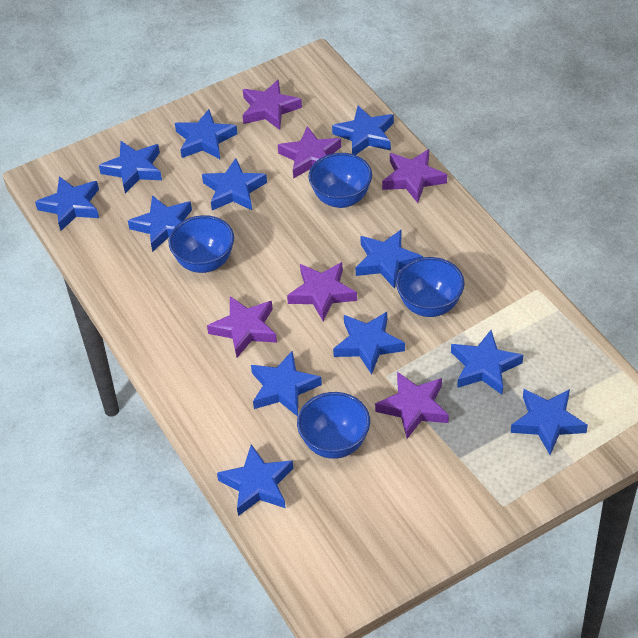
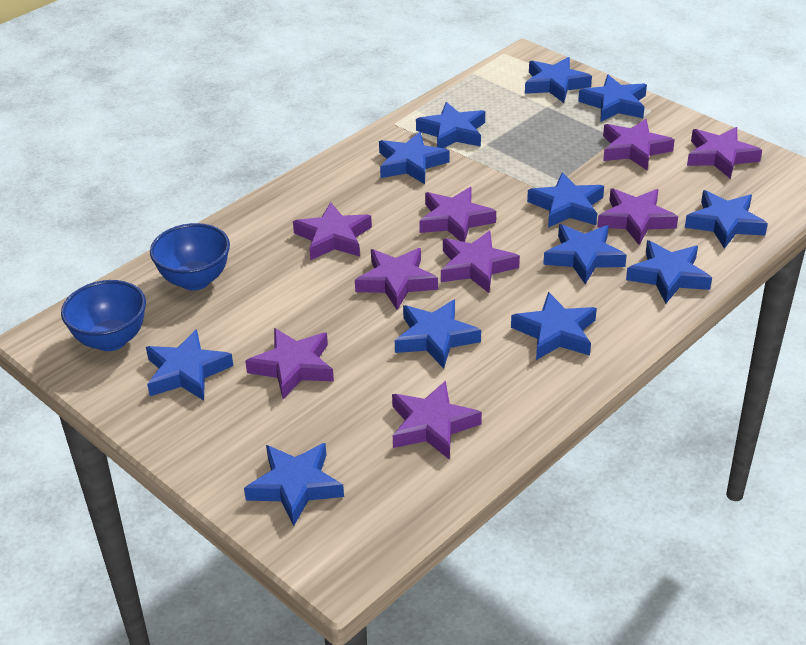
blue bowl: [168,215,234,273] [297,392,370,459] [308,153,372,208] [396,257,465,317] = 4 -> [61,280,146,351] [150,223,230,290] = 2
purple star: [207,296,277,357] [242,79,302,130] [278,126,341,179] [287,262,357,321] [375,372,449,439] [382,149,447,203] = 6 -> [245,328,334,399] [293,202,372,260] [355,248,438,310] [392,381,482,460] [419,187,496,242] [441,231,520,293] [597,189,678,245] [603,119,675,170] [687,127,762,178] = 9

